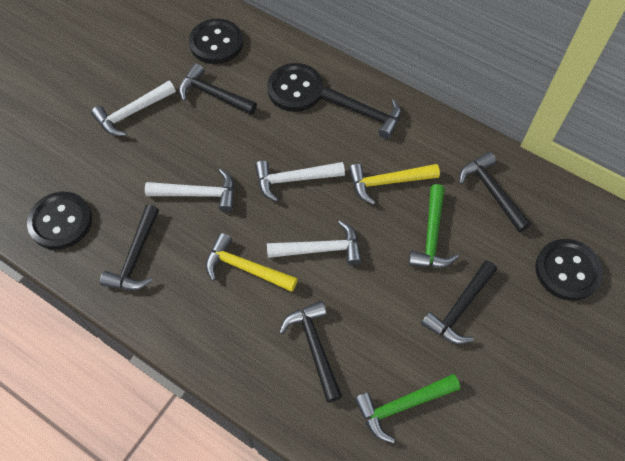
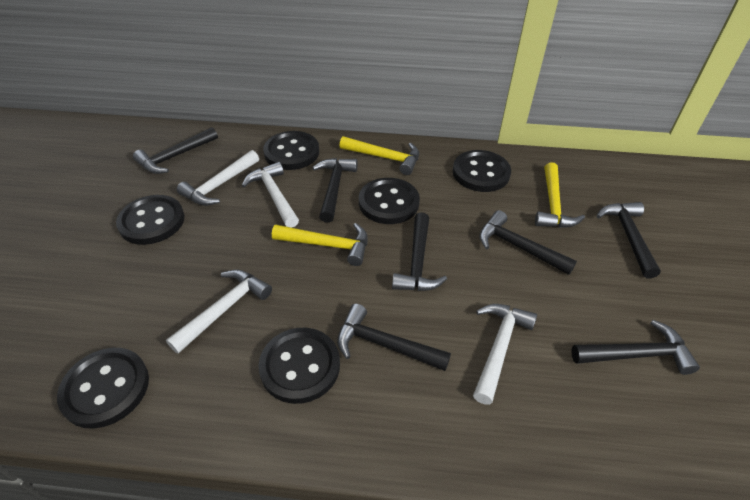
black button: [27,192,92,250] [189,19,243,64] [267,63,323,112] [535,239,603,301] = 4 -> [57,348,149,429] [116,195,184,245] [259,328,340,404] [263,131,319,170] [359,178,420,224] [453,150,511,192] = 6
black hammer: [100,205,159,290] [179,63,257,115] [279,301,342,403] [320,87,401,139] [421,260,497,344] [459,152,531,232] = 6 -> [133,127,218,174] [312,158,358,223] [337,304,451,371] [392,212,447,291] [479,210,577,275] [571,320,700,375] [597,202,661,278] = 7
green hammer: [354,374,460,443] [408,184,459,268] = 2 -> none = 0
yellow hammer: [206,233,298,292] [349,164,440,205] = 2 -> [272,223,368,266] [340,136,419,175] [535,162,585,228] = 3

